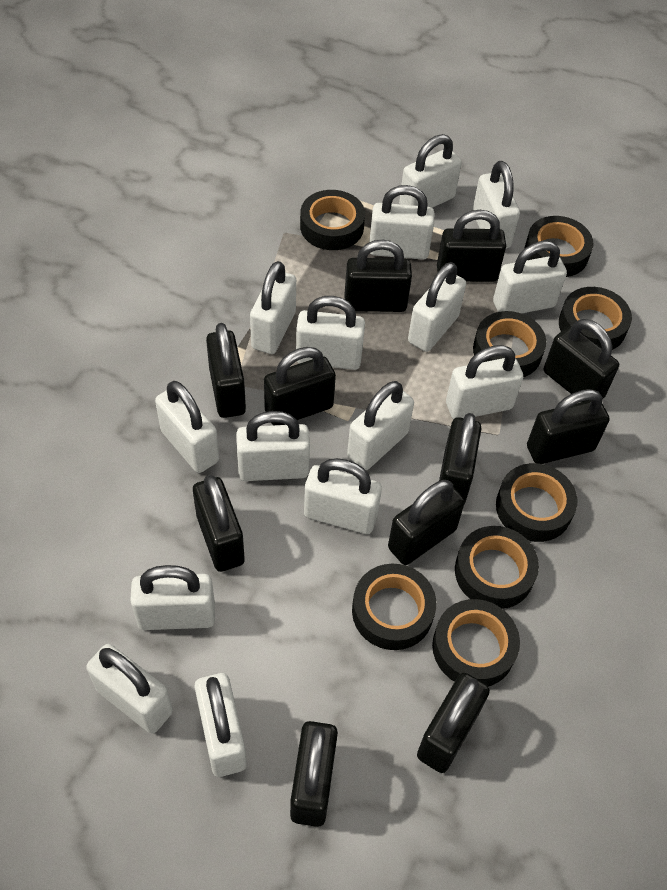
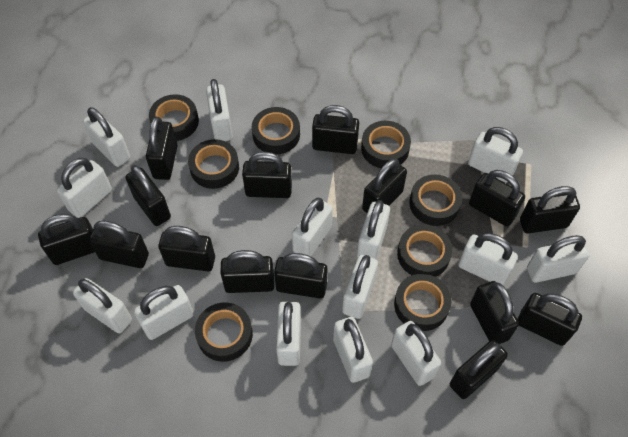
black padlock: [193,475,245,572] [206,323,246,418] [264,347,336,425] [290,721,338,827] [345,240,412,312] [388,480,465,565] [417,673,490,773] [437,210,506,282] [439,413,482,505] [527,389,610,464] [544,319,619,402] = 11 -> [38,214,95,265] [89,221,149,268] [126,165,171,226] [146,117,178,180] [158,226,215,271] [221,250,274,293] [242,152,292,198] [274,253,328,298] [312,105,359,154] [362,158,407,213] [450,340,508,399] [469,170,525,227] [470,281,519,344] [518,293,582,346] [520,186,580,234] = 15
white padlock: [86,644,173,734] [130,565,215,630] [155,381,219,473] [195,673,247,777] [236,411,310,481] [250,261,296,354] [296,296,365,370] [304,458,382,534] [347,381,414,470] [369,185,434,260] [399,134,462,208] [408,262,466,352] [446,345,523,419] [472,161,520,249] [493,241,567,314] = 15 -> [57,158,112,218] [73,278,132,333] [83,107,130,167] [134,285,194,340] [206,79,233,141] [276,302,301,366] [292,198,333,256] [333,317,373,383] [342,255,378,319] [357,200,390,260] [391,321,441,386] [458,233,518,285] [468,127,523,183] [527,235,590,283] = 14

